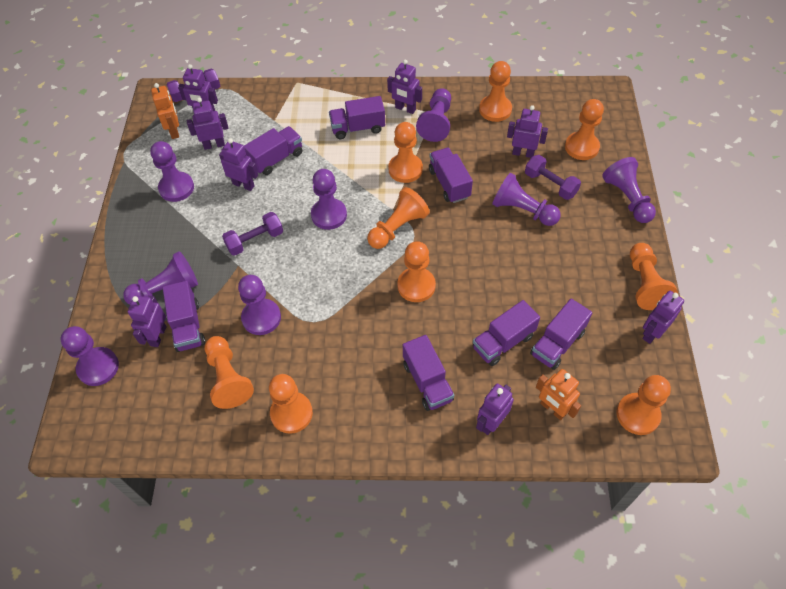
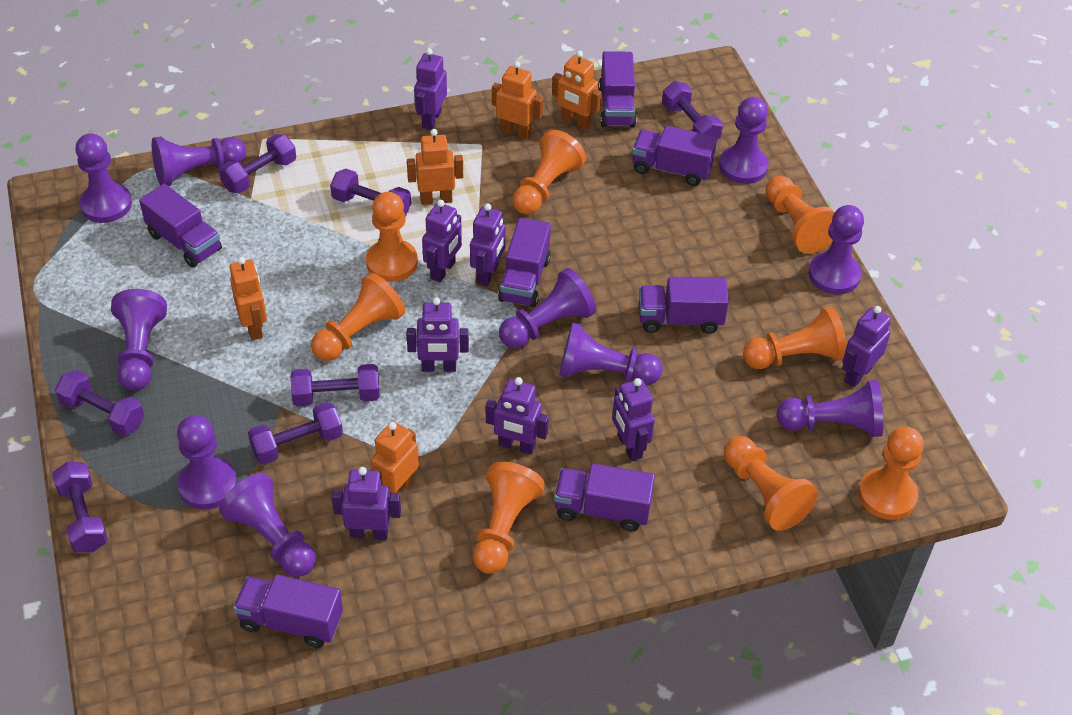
orange pawn: [205,336,254,409] [269,374,313,434] [367,187,430,249] [388,122,423,183] [397,241,436,302] [479,61,512,122] [565,99,604,160] [616,375,671,435] [630,243,678,310] = 9 -> [311,273,405,361] [366,192,418,282] [473,462,545,574] [512,130,586,215] [724,436,818,531] [743,306,847,369] [765,176,835,254] [859,427,924,520] = 8
orange robot: [151,83,179,139] [536,369,581,420] = 2 -> [230,257,267,340] [371,421,419,493] [407,129,463,205] [492,61,543,140] [552,51,601,130] = 5
purple dumbbell: [166,69,220,102] [222,212,283,256] [525,155,581,200] = 3 -> [52,462,108,552] [55,370,145,436] [219,134,296,193] [248,402,343,465] [290,364,380,406] [330,169,411,217] [662,81,723,140] = 7
purple pawn: [61,326,119,386] [123,251,198,305] [150,141,194,202] [238,275,281,335] [311,169,347,230] [416,88,451,142] [492,173,561,226] [602,157,656,223] = 8 -> [75,134,132,223] [111,289,167,390] [152,136,246,186] [177,415,237,509] [219,473,316,577] [499,268,596,348] [559,323,663,385] [719,97,768,184] [777,380,883,437] [808,205,864,294] = 10

